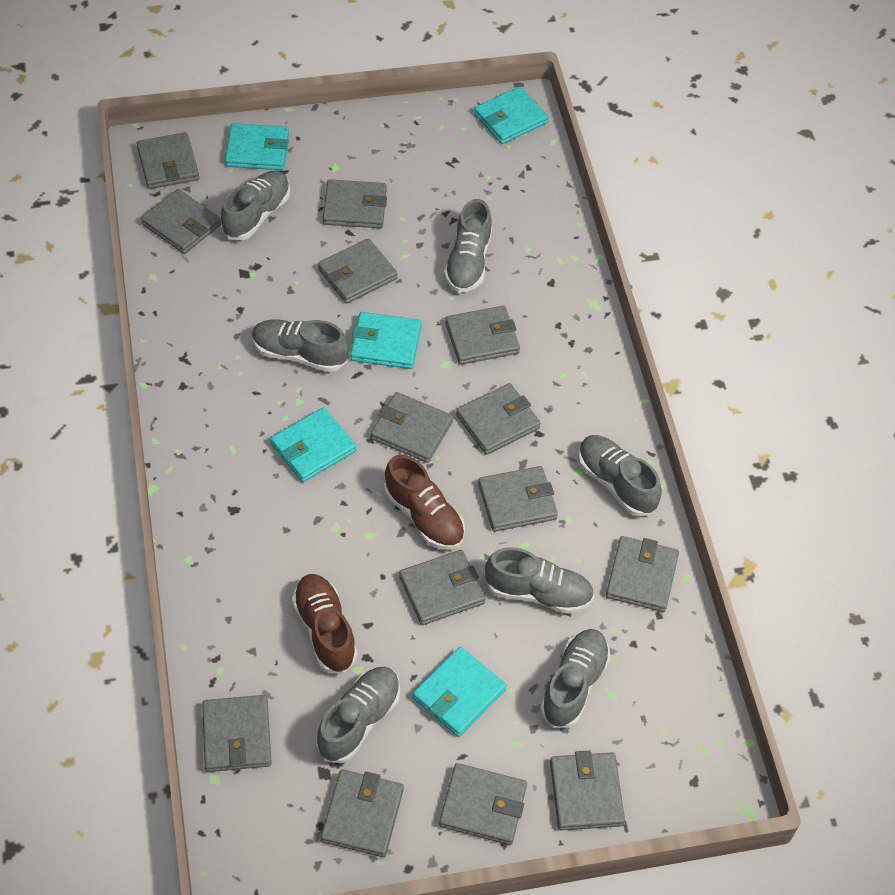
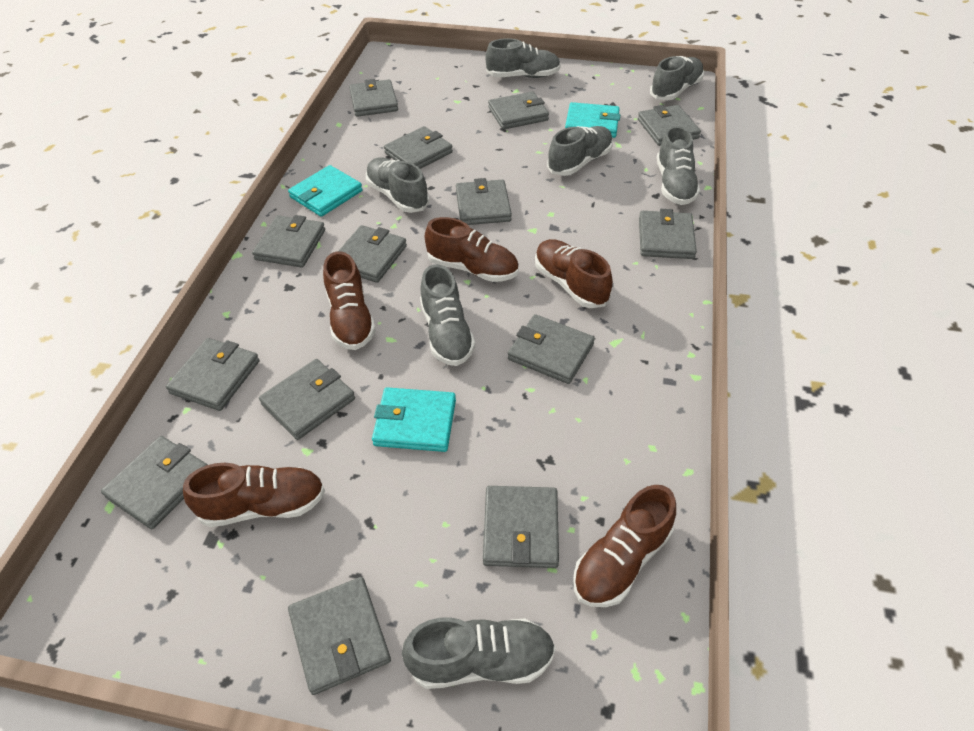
brown shoe: [292,574,357,674] [384,455,465,550] = 2 -> [183,463,325,527] [323,251,376,350] [425,217,519,282] [535,239,613,308] [573,485,676,607] = 5
turquoise wallet: [225,123,289,170] [270,407,356,482] [350,312,422,369] [413,647,506,737] [474,87,548,144] = 5 -> [288,165,363,217] [372,387,456,452] [565,102,620,138] = 3

